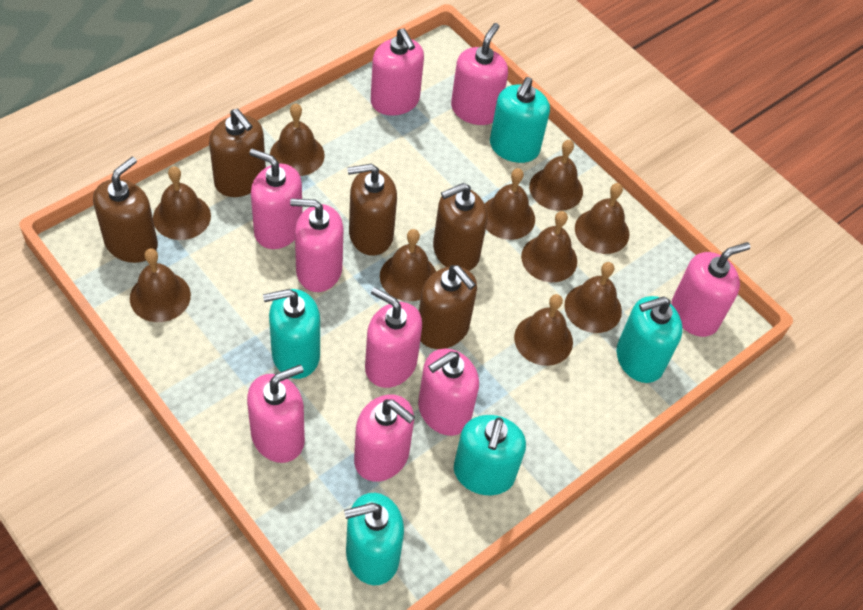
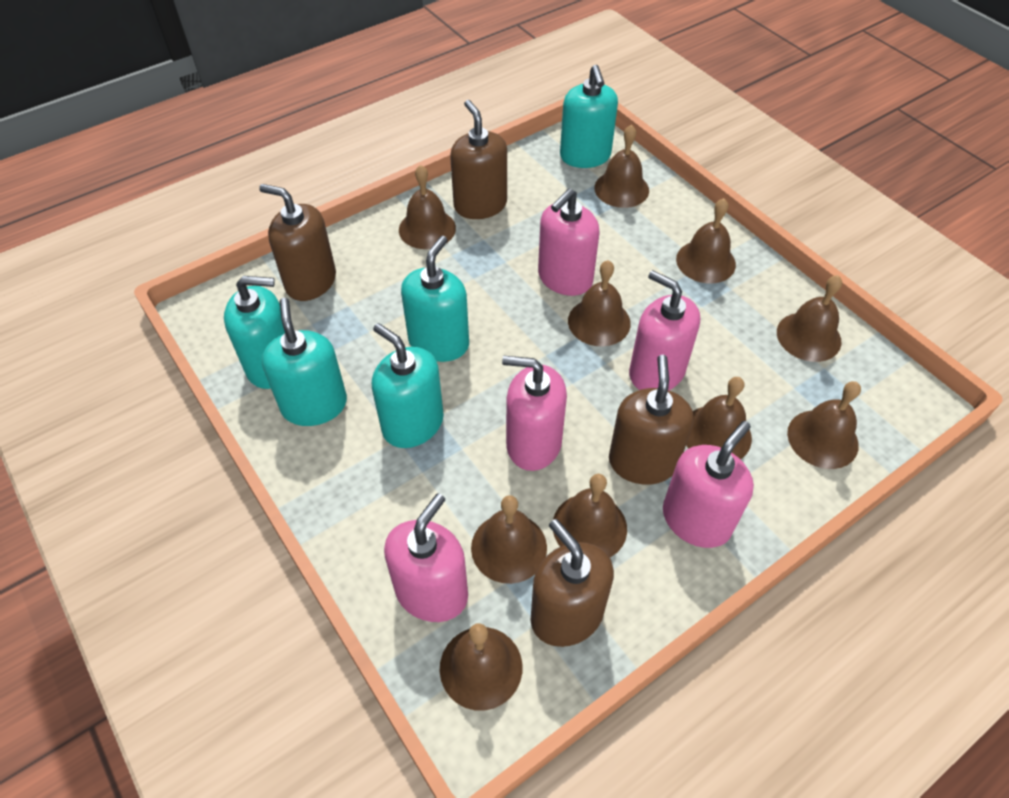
brown soap dispenser: [93,157,158,263] [209,109,266,197] [347,164,397,256] [419,265,477,349] [433,183,488,271] = 5 -> [259,184,336,301] [450,100,507,219] [531,519,614,647] [609,355,694,485] = 4
pink soap dispenser: [247,365,305,463] [249,148,303,249] [290,199,343,292] [354,395,415,482] [365,287,422,388] [371,28,424,116] [418,349,479,436] [451,23,508,125] [671,242,750,337] = 9 -> [384,493,468,622] [502,356,567,471] [538,188,600,296] [629,270,700,390] [663,421,754,548] = 5

